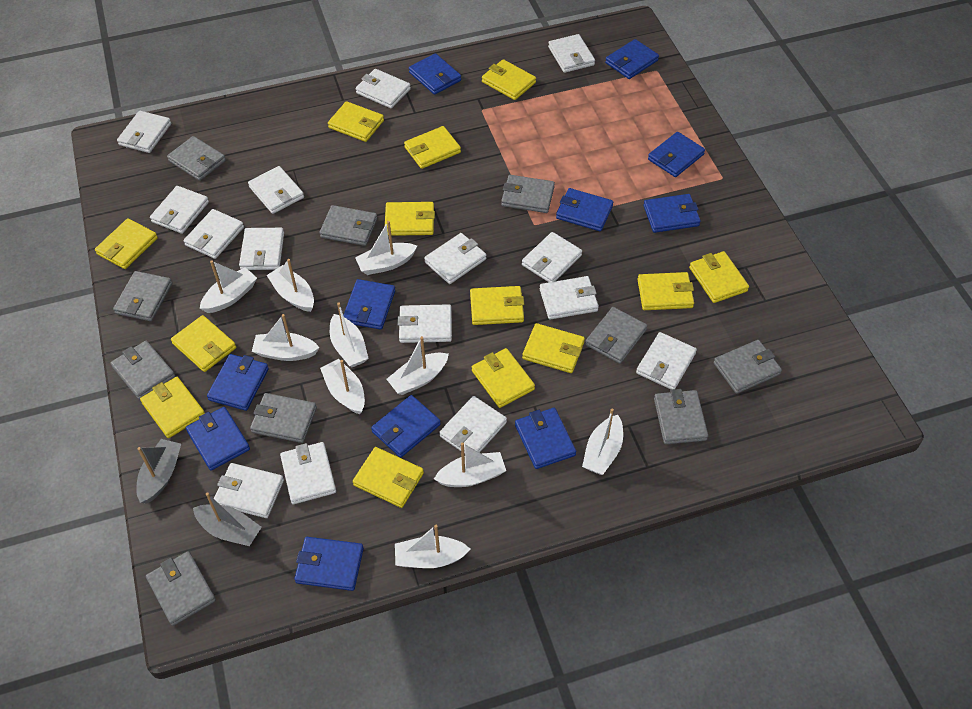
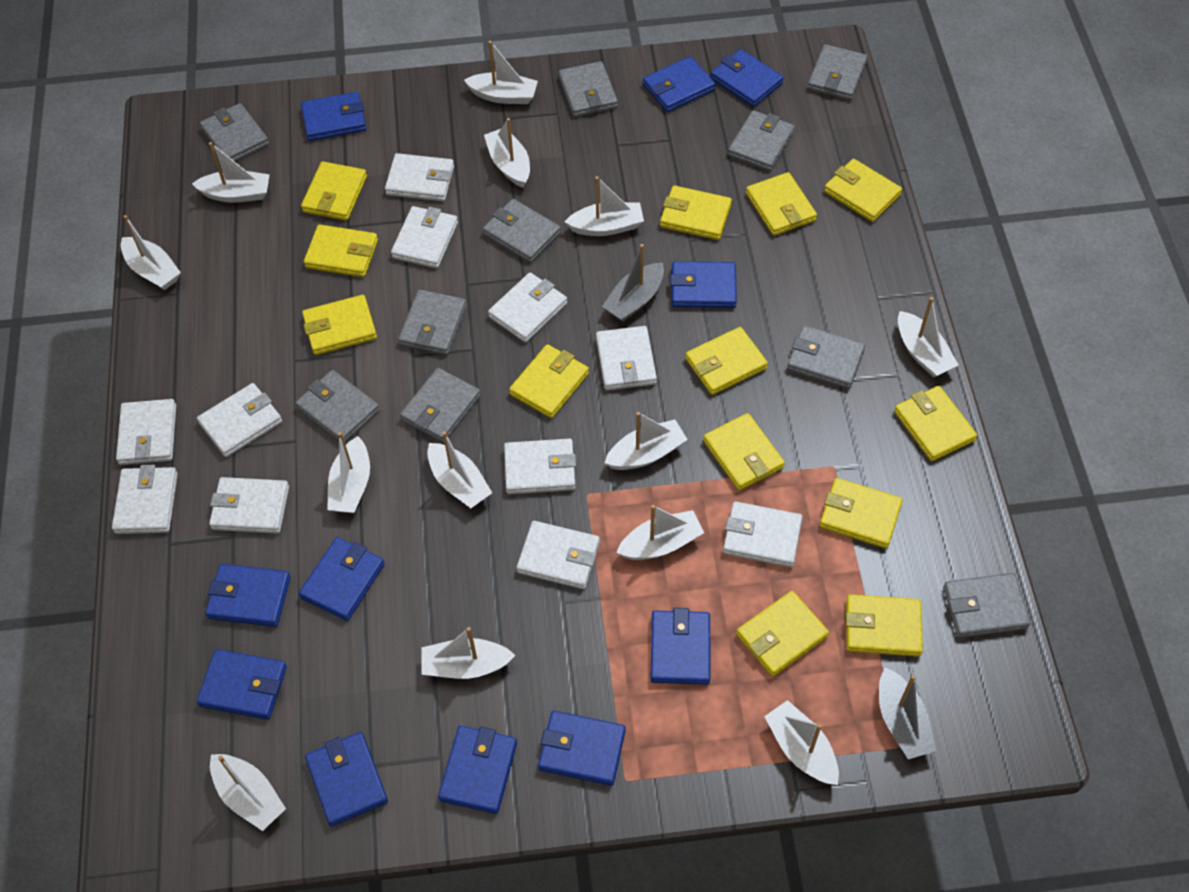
white boat: [200,260,257,313] [252,314,320,361] [267,259,314,312] [320,359,365,414] [330,302,369,367] [355,221,417,275] [387,336,449,395] [395,525,470,568] [434,442,506,487] [582,408,623,475] = 10 -> [121,215,181,290] [192,142,270,203] [210,754,286,831] [327,432,370,513] [421,627,515,679] [427,431,492,508] [464,41,538,104] [484,118,530,188] [565,176,644,236] [604,412,688,470] [616,505,704,560] [764,700,839,785] [898,297,958,378] = 13
white wallet: [117,111,171,153] [150,186,209,234] [184,209,244,259] [214,463,284,518] [239,228,284,270] [248,166,304,214] [280,442,336,504] [356,69,411,108] [398,304,452,343] [424,233,486,284] [439,396,507,454] [522,232,582,282] [540,276,599,320] [548,34,595,73] [636,332,697,390] = 15 -> [112,465,178,534] [116,399,176,465] [197,383,282,457] [209,477,289,534] [385,153,454,201] [391,206,458,268] [488,273,567,343] [504,439,576,494] [517,521,600,589] [596,326,657,390] [723,501,803,567] = 11

